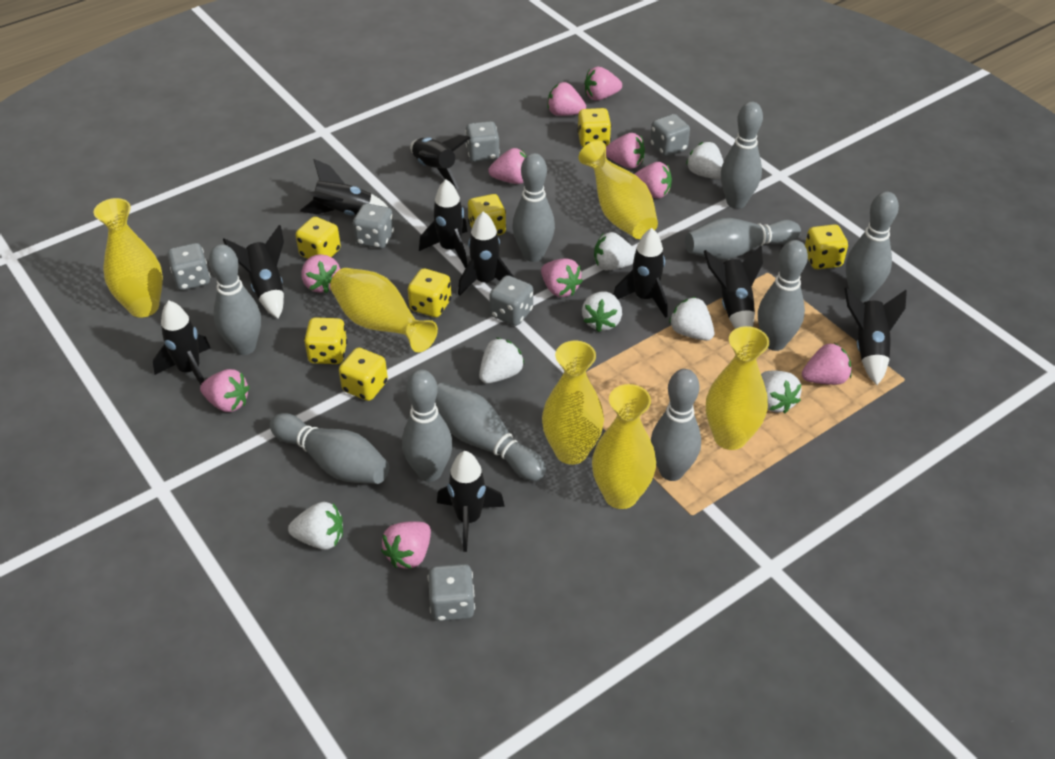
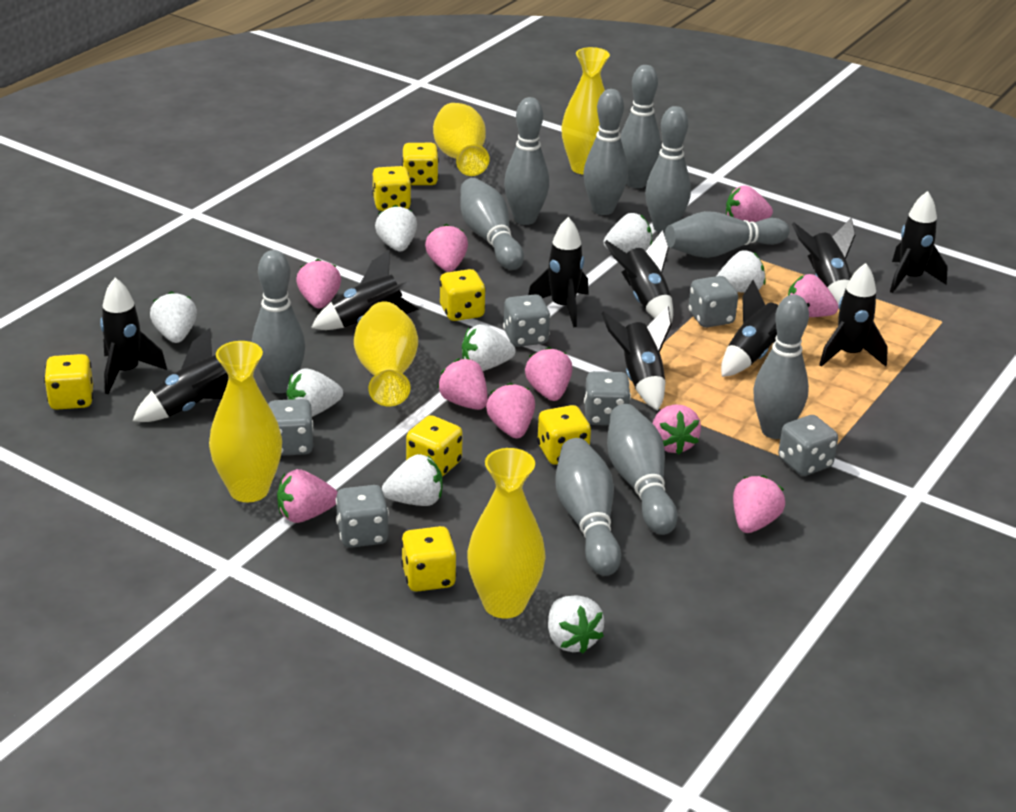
white strawberry: [288,502,343,550] [479,338,525,383] [582,292,622,332] [594,232,636,270] [669,297,714,341] [686,142,723,179] [761,370,802,413] = 7 -> [150,291,197,343] [286,369,343,417] [375,205,417,252] [382,454,443,506] [462,324,516,371] [548,596,604,654] [603,213,652,253] [717,250,766,293] = 8
yellow vase: [94,198,163,318] [330,268,438,352] [542,341,604,465] [579,140,658,239] [592,384,656,509] [706,326,769,450] = 6 -> [209,341,282,502] [354,301,418,406] [433,103,489,176] [467,448,546,618] [561,47,610,175] = 5

